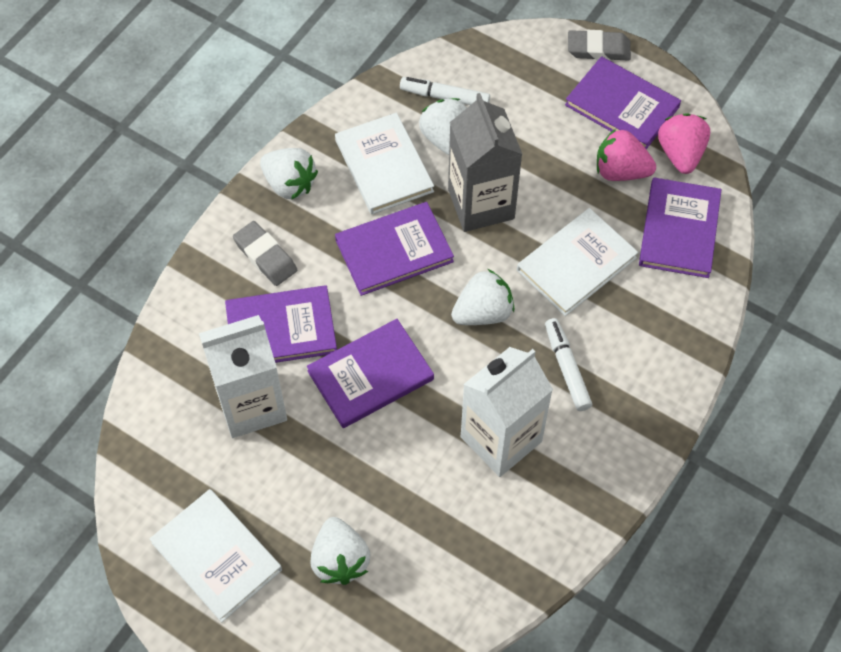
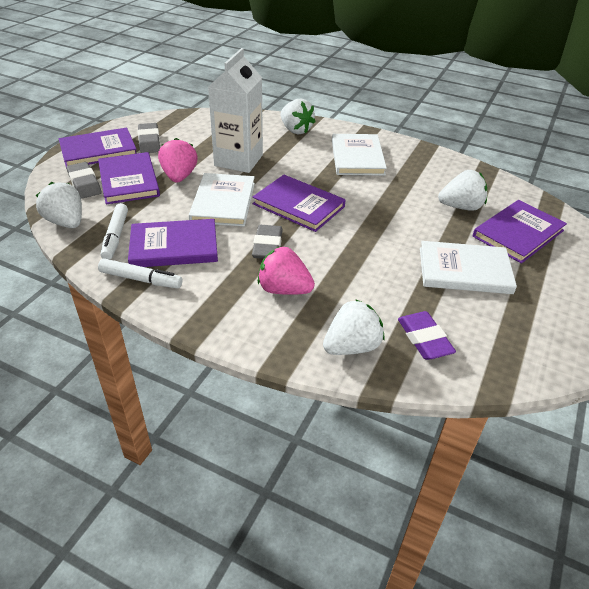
grey carton: [448,93,522,232] = 1 -> none = 0
grey eraser: [233,221,297,286] [568,30,631,61] = 2 -> [66,162,102,199] [138,123,160,153] [252,225,283,259] = 3
purple eraser: none = 0 -> [398,311,456,360] = 1
white carton: [199,315,287,438] [461,347,553,477] = 2 -> [208,48,263,173] = 1

